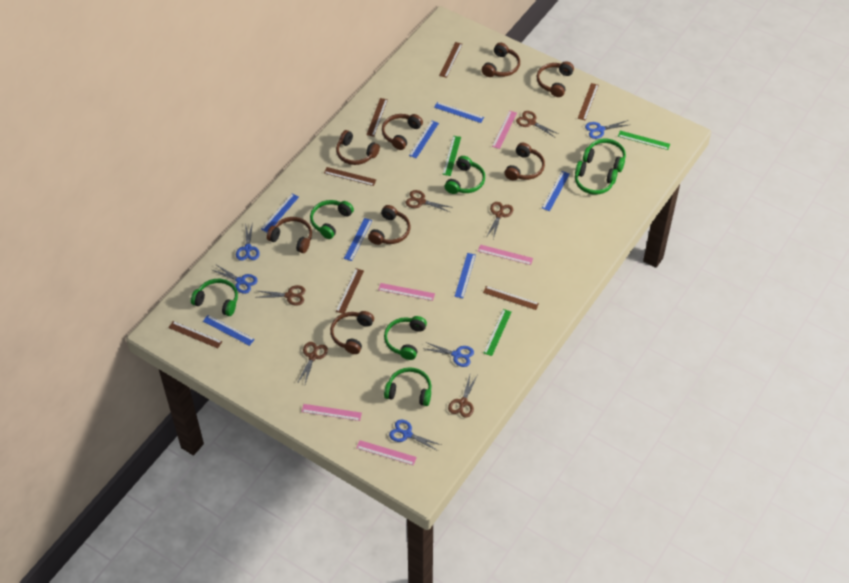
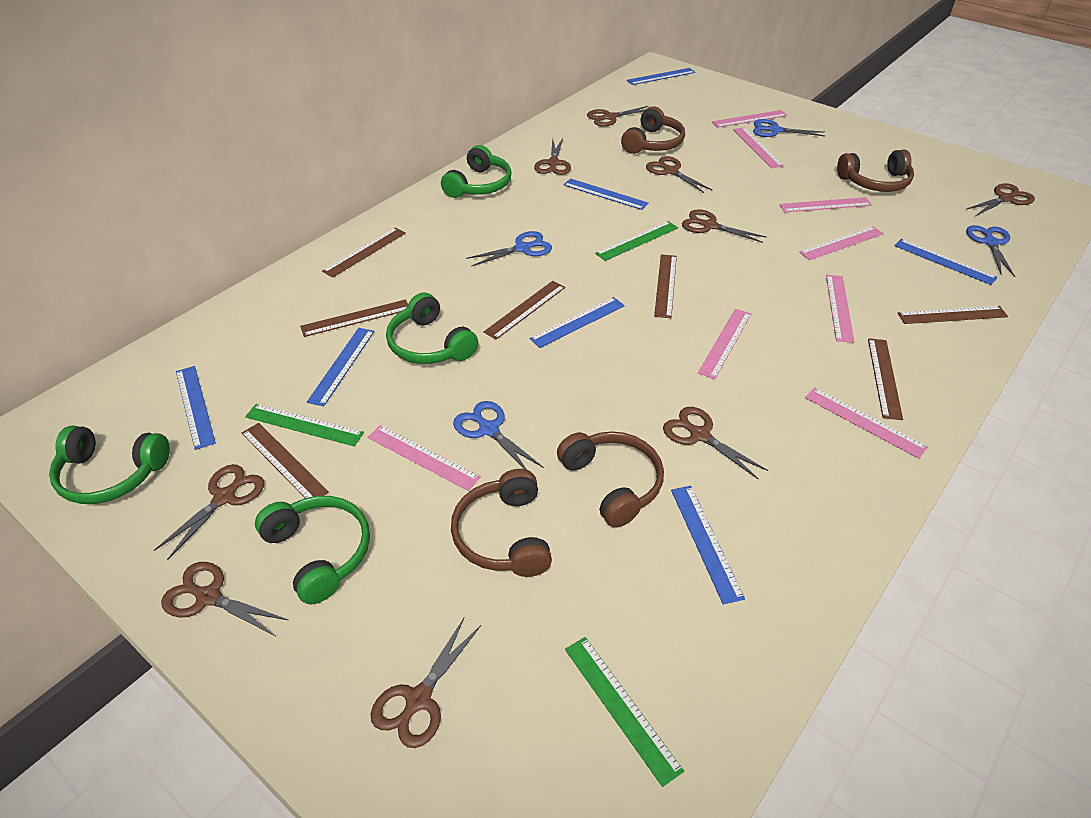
blue scissors: [213,265,258,294] [236,222,260,261] [389,420,441,451] [425,342,474,367] [585,120,628,139] = 5 -> [453,401,544,470] [466,231,552,267] [753,119,825,137] [966,225,1015,277] = 4
brown headphones: [266,217,312,253] [330,311,374,354] [336,130,380,165] [368,205,410,245] [382,114,423,150] [482,43,520,77] [505,143,545,180] [536,61,574,97] = 8 -> [451,469,552,577] [557,431,664,528] [621,106,685,154] [837,149,914,192] = 4
brown scissors: [259,285,305,306] [298,342,328,384] [406,190,453,212] [448,375,477,418] [487,202,513,239] [516,111,559,137] = 6 -> [153,464,264,560] [161,562,288,636] [371,618,481,748] [534,138,571,175] [587,106,648,127] [646,156,712,193] [663,407,769,480] [682,209,767,243] [967,183,1035,216] = 9
green headphones: [191,279,238,316] [310,200,354,239] [384,316,427,360] [384,367,432,406] [445,156,485,194] [575,161,618,195] [583,139,626,172] = 7 -> [49,426,170,504] [255,496,370,604] [386,292,478,364] [441,145,511,198] = 4
pink ruler: [302,404,362,421] [356,440,417,465] [378,283,435,301] [478,245,533,265] [492,111,517,149] = 5 -> [367,425,481,491] [698,309,751,379] [712,110,787,128] [733,127,784,168] [779,197,872,212] [799,226,884,260] [805,387,928,459] [826,275,854,343] = 8

